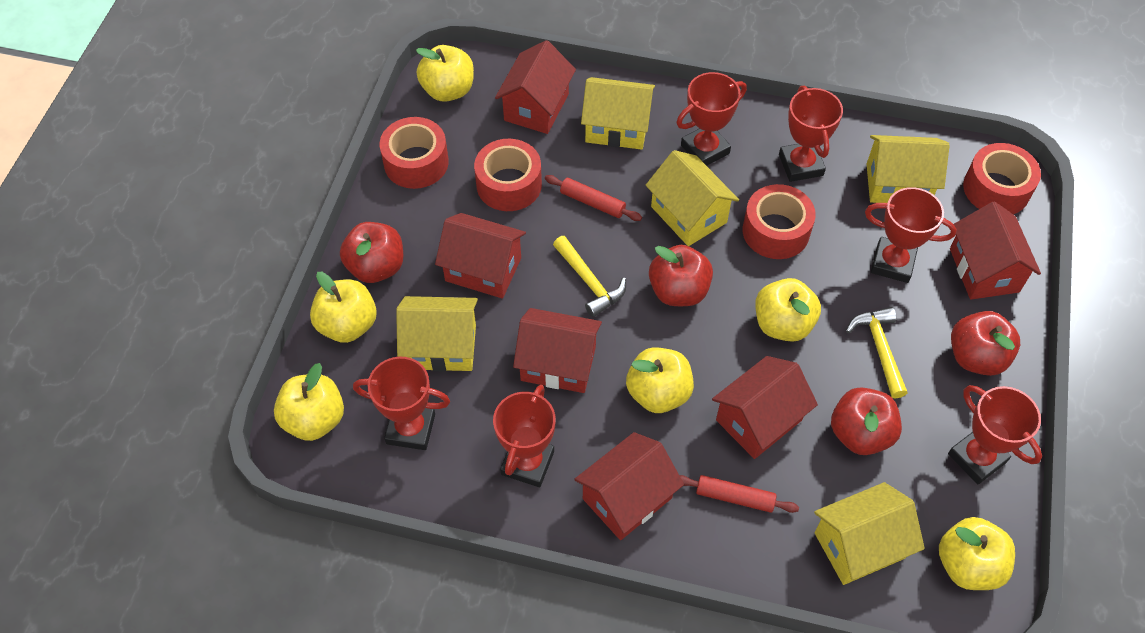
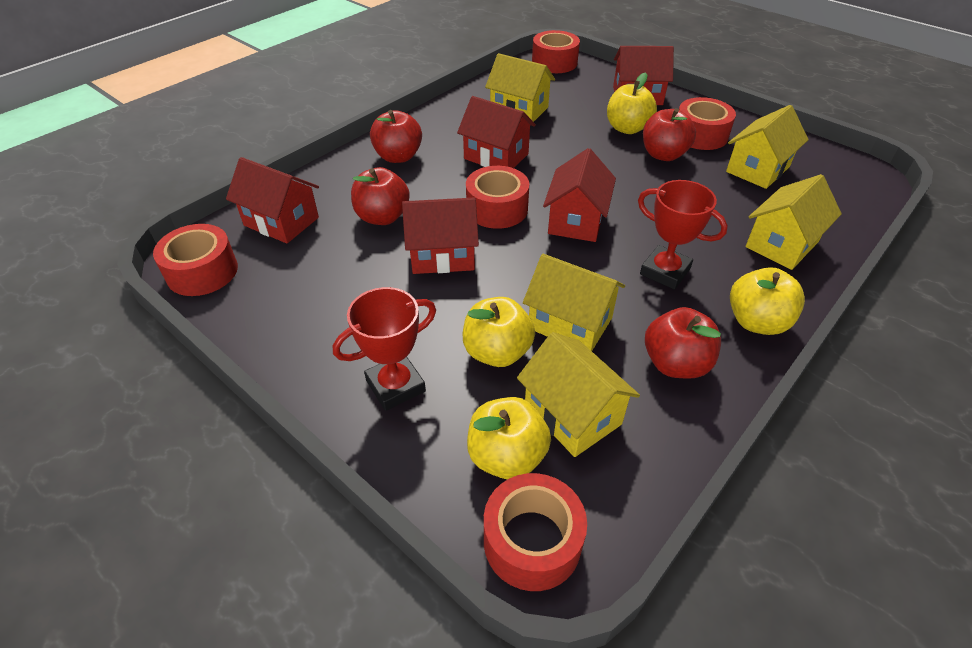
red house: [435,213,526,299] [495,40,576,134] [513,308,602,393] [574,432,684,540] [712,356,818,459] [950,202,1041,300] = 6 -> [226,157,319,243] [402,197,479,274] [457,96,536,168] [543,148,616,242] [613,46,674,105] = 5
red rolling pin: [545,175,642,221] [679,475,799,513] = 2 -> none = 0
red tape: [380,117,449,189] [474,139,542,211] [743,184,816,259] [963,143,1041,214] = 4 -> [153,224,238,296] [466,166,529,229] [484,473,587,591] [532,30,580,73] [679,97,736,150] = 5
red trophy: [353,357,450,450] [493,385,556,487] [676,72,747,166] [779,85,843,182] [865,187,957,283] [948,385,1042,484] = 6 -> [333,287,436,411] [638,180,728,289] = 2
yellow apple: [274,363,344,441] [310,272,377,343] [416,45,474,102] [626,347,694,413] [755,278,821,342] [939,517,1015,590] = 6 -> [463,297,535,367] [467,397,551,480] [607,72,657,134] [730,267,805,335] = 4
yellow hammer: [553,236,626,317] [846,307,908,398] = 2 -> none = 0

